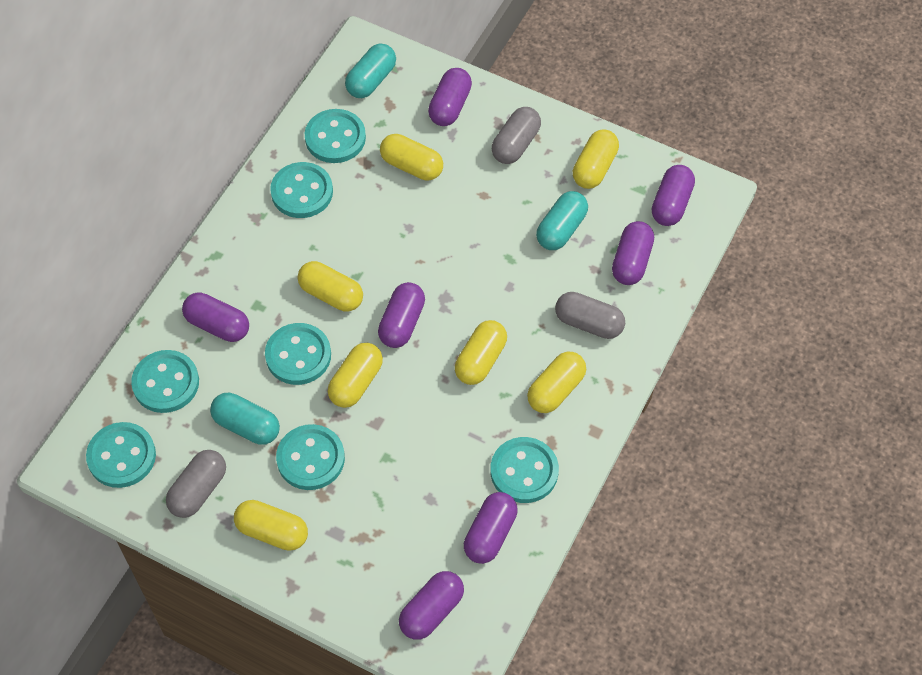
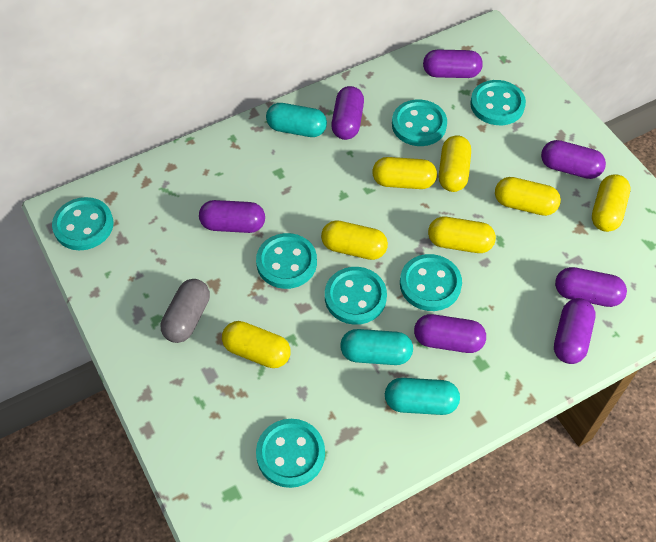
grey capsule: [166,450,226,518] [492,107,541,164] [555,292,625,339] = 3 -> [161,279,210,343] = 1

